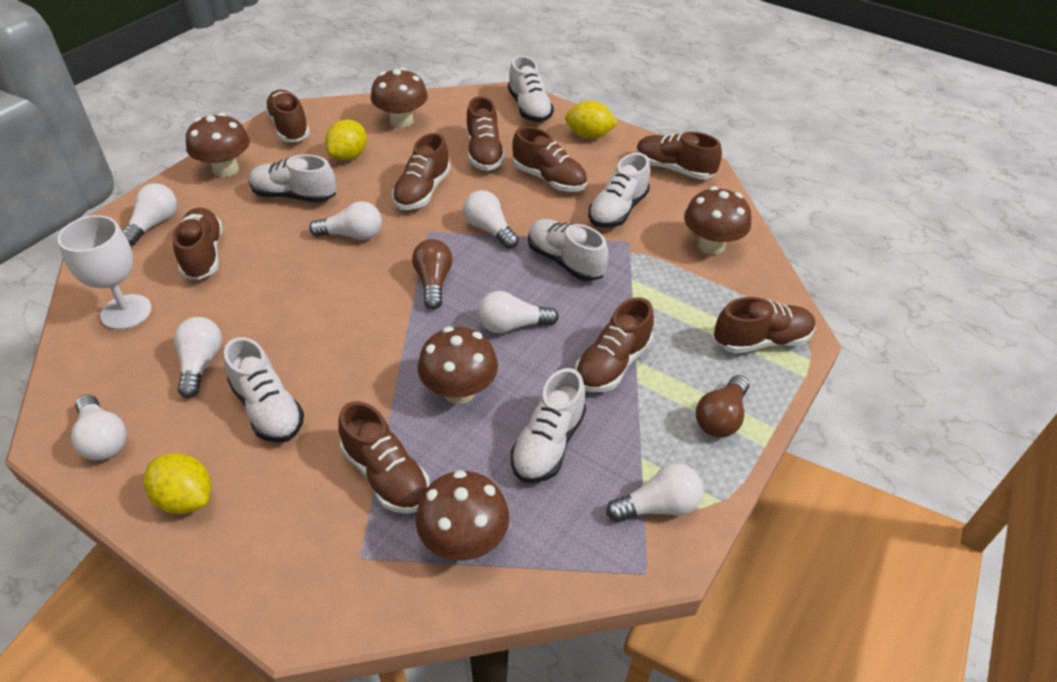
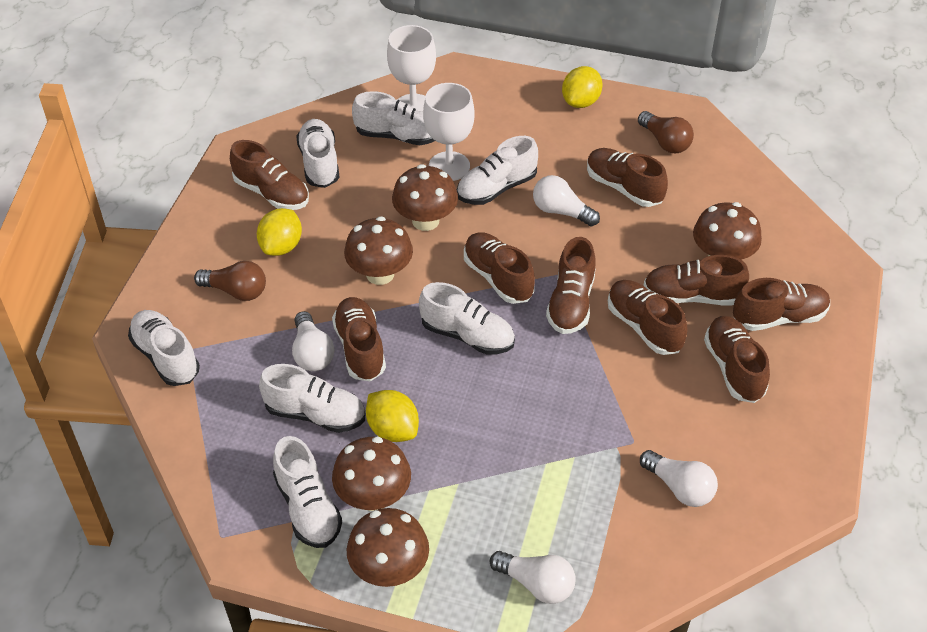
white goblet: [58,215,152,330] = 1 -> [387,25,436,112] [423,83,474,181] = 2
white light bulb: [71,394,127,460] [123,183,177,246] [174,317,222,398] [309,201,382,240] [463,190,519,249] [478,291,559,334] [607,464,703,522] = 7 -> [292,311,334,371] [490,551,576,604] [533,175,600,226] [640,450,718,507] = 4
white shoe: [224,337,304,443] [249,154,336,203] [508,56,554,122] [511,368,586,483] [528,219,609,281] [588,153,650,228] = 6 -> [128,310,200,386] [259,364,365,433] [273,436,342,548] [296,119,340,188] [352,91,435,145] [419,282,515,355] [457,136,538,205] = 7

